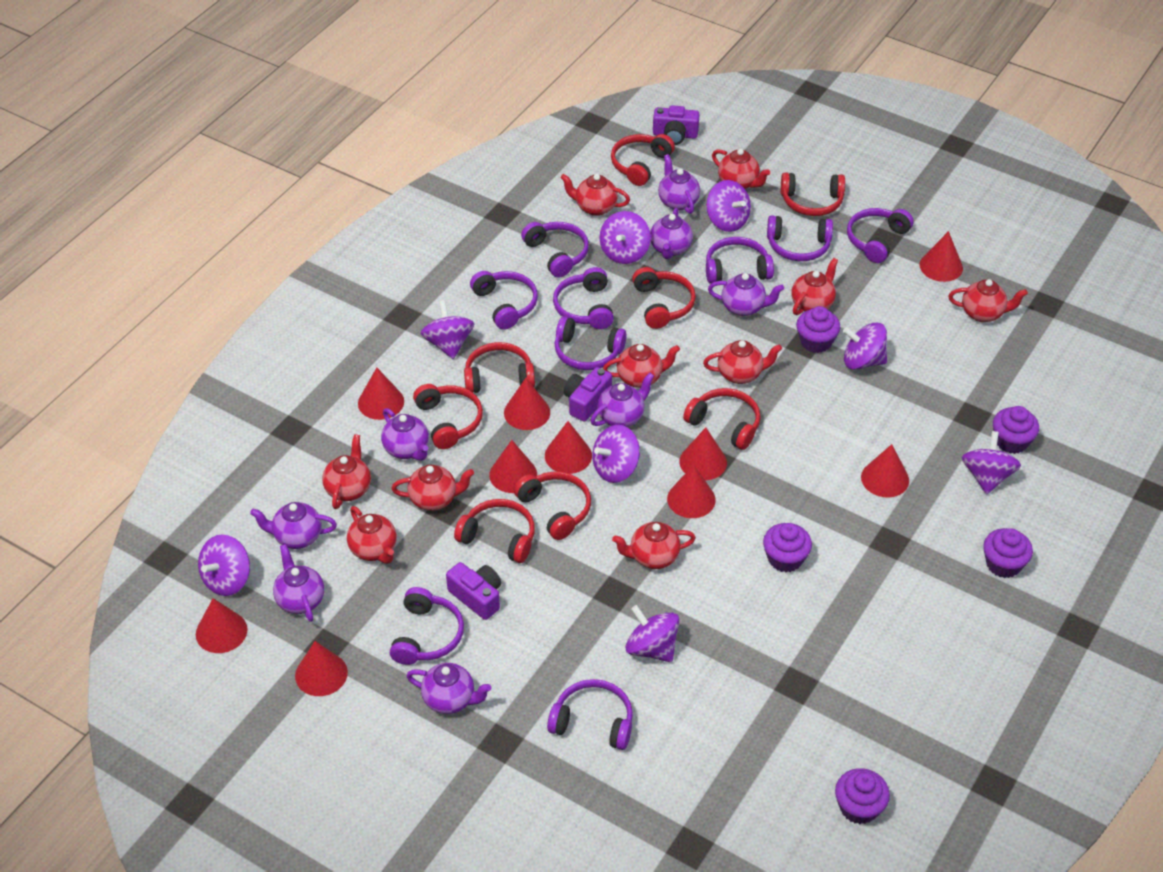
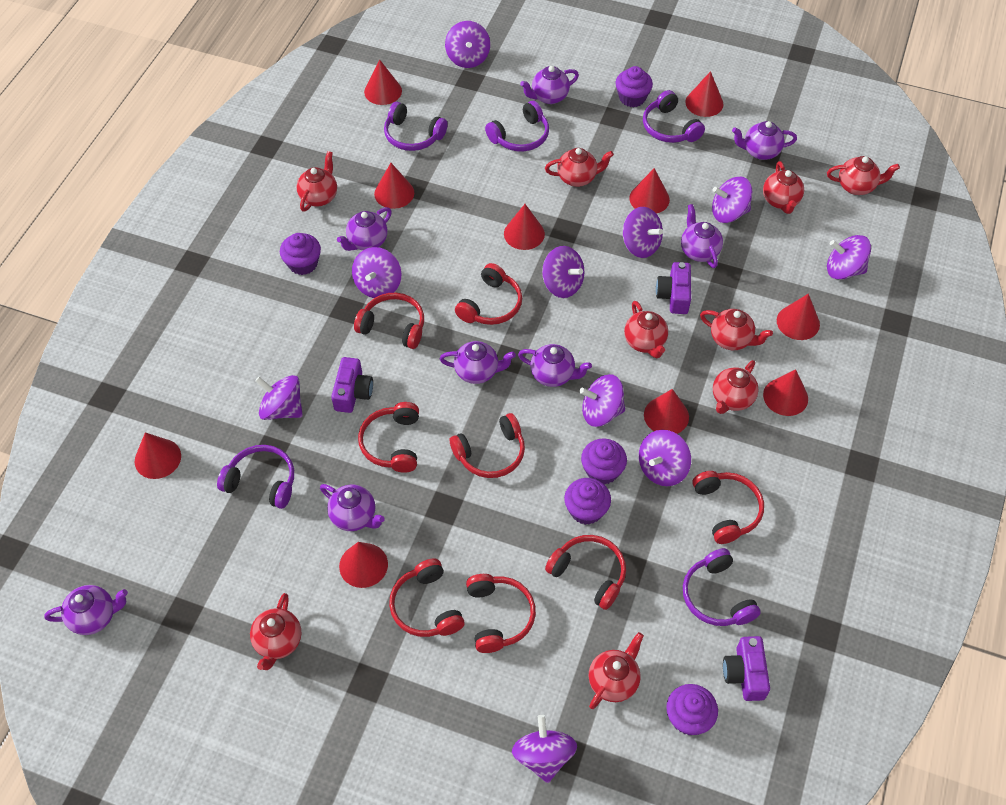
purple headphones: [390,587,464,665] [470,271,538,330] [521,222,589,278] [547,679,633,750] [553,267,614,329] [554,316,627,370] [706,237,774,284] [767,215,833,261] [847,208,914,263] = 9 -> [217,445,294,509] [384,102,448,151] [485,101,549,151] [643,90,705,143] [683,548,761,626] = 5
purple spinning top: [198,534,250,596] [420,300,474,359] [592,425,640,483] [599,211,651,264] [625,605,680,662] [706,180,751,232] [843,323,887,370] [961,431,1021,494] = 8 -> [255,375,303,420] [352,247,402,298] [445,21,490,68] [512,715,577,783] [542,246,584,298] [579,374,625,427] [623,207,663,258] [639,430,691,486] [712,176,753,223] [827,235,871,280] = 10
red teapot: [322,434,371,509] [347,506,397,564] [392,465,474,511] [561,174,630,216] [603,344,680,388] [612,522,696,569] [703,340,782,384] [712,149,770,189] [791,258,838,315] [948,279,1028,322] = 10 -> [250,593,302,670] [296,151,337,211] [545,148,614,187] [589,632,644,709] [624,301,668,358] [700,309,773,350] [713,360,758,414] [763,161,804,214] [827,156,900,195] = 9

